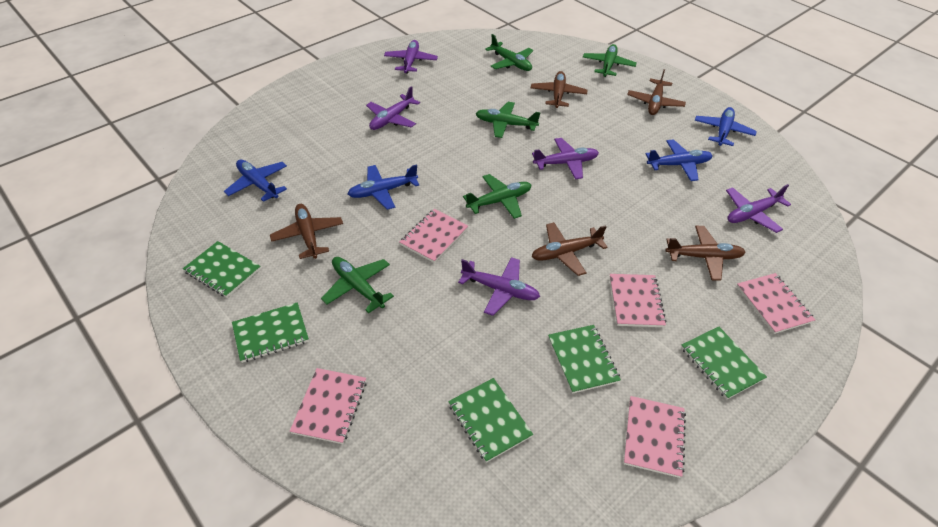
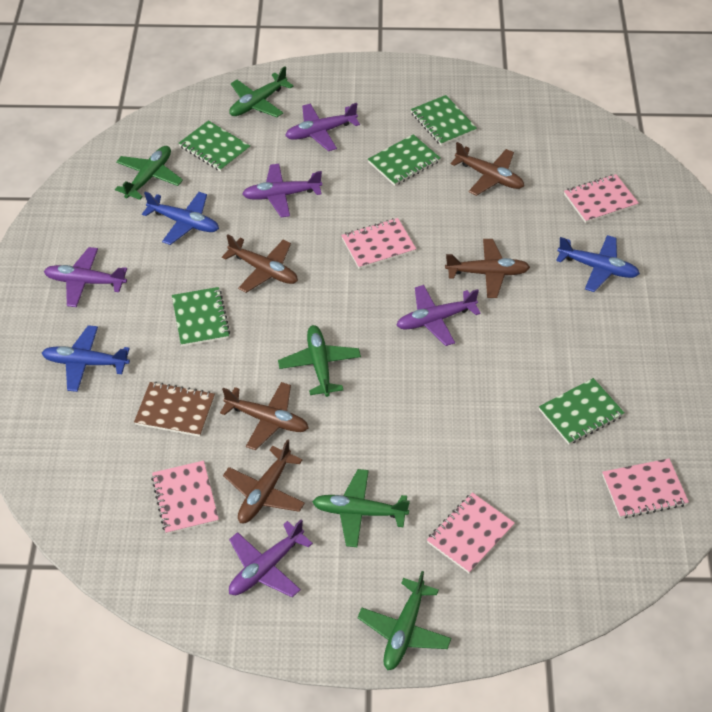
blue plane: [224,160,287,202] [348,165,419,210] [646,139,712,181] [695,107,757,146] = 4 -> [42,325,130,392] [142,192,219,245] [556,235,640,292] = 3
brown notebook: none = 0 -> [134,382,215,437] = 1

